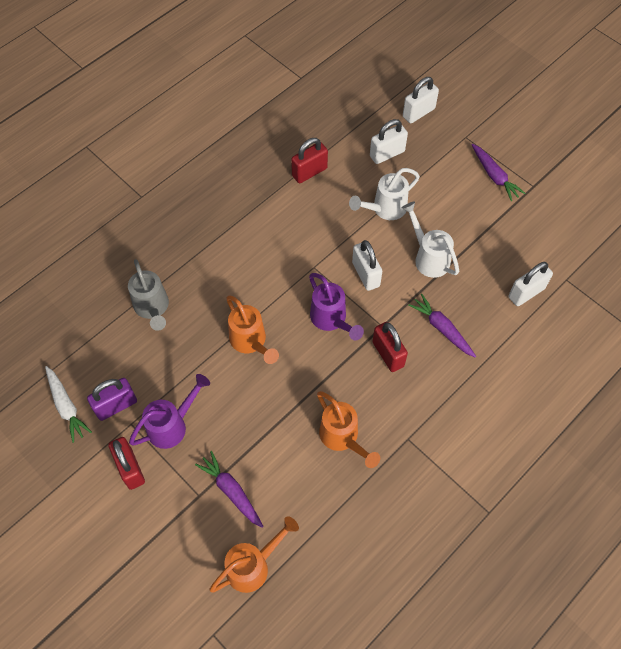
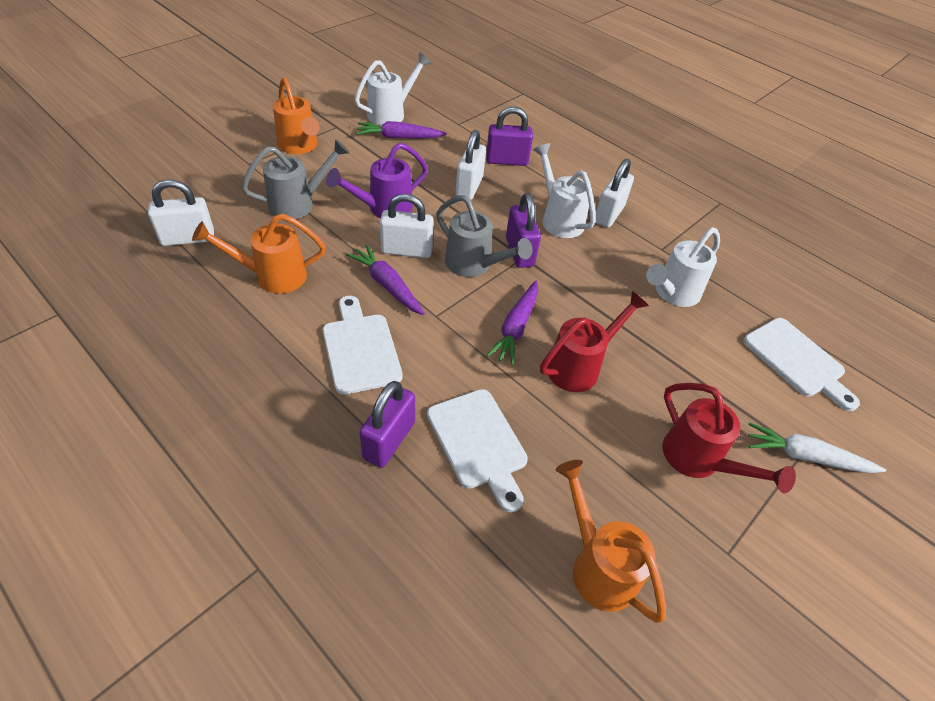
grey watering can: [128,259,169,331] = 1 -> [242,139,350,219] [436,195,532,277] = 2
purple padlock: [87,378,137,421] = 1 -> [359,381,415,468] [486,106,533,166] [506,193,541,268] = 3
purple watering can: [129,374,210,449] [309,273,364,340] = 2 -> [326,143,428,218] = 1
red padlock: [108,437,145,490] [291,138,328,183] [372,322,408,372] = 3 -> none = 0
red watering can: none = 0 -> [540,291,649,392] [663,383,796,493] = 2
white cutting board: none = 0 -> [323,296,403,395] [427,389,528,512] [743,318,860,411] = 3
white watering can: [349,168,420,220] [402,201,459,278] = 2 -> [355,52,431,126] [533,143,596,238] [646,227,720,307] = 3

